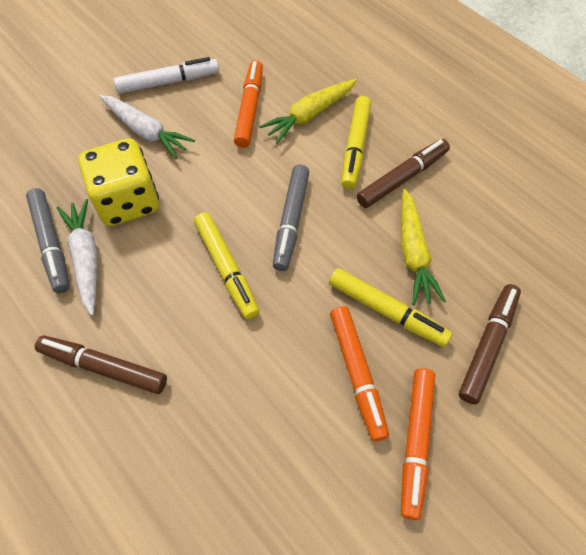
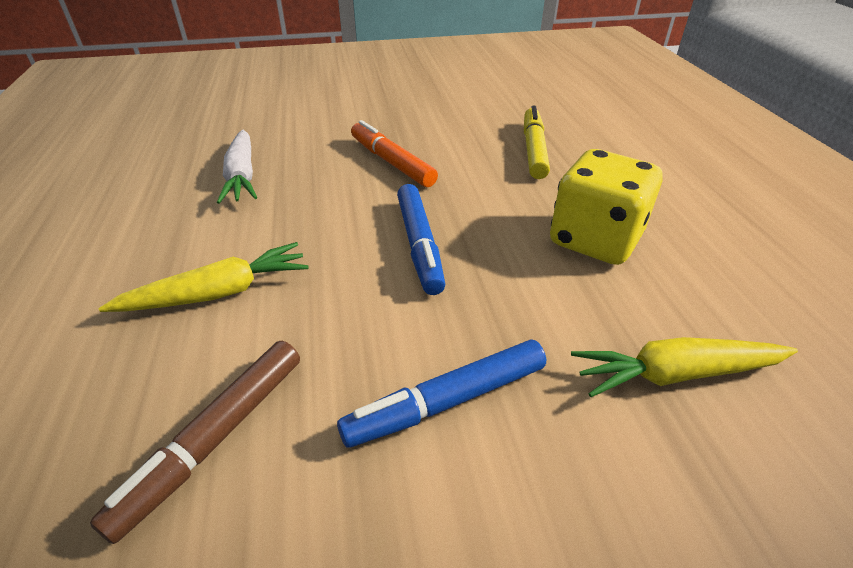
blue marker: none = 0 -> [337,340,546,448] [397,184,446,295] = 2
brown marker: [35,335,167,394] [357,139,450,208] [459,284,521,404] = 3 -> [90,341,300,544] = 1
grey marker: [26,188,70,293] [273,165,309,271] = 2 -> none = 0
orange marker: [234,60,263,148] [330,306,389,441] [401,368,435,520] = 3 -> [351,120,438,187] = 1
white carrot: [57,199,97,316] [99,95,195,159] = 2 -> [217,130,257,204] = 1
white marker: [114,57,219,94] = 1 -> none = 0
yellow marker: [194,212,259,319] [329,268,452,347] [341,96,371,189] = 3 -> [524,106,550,179] = 1

